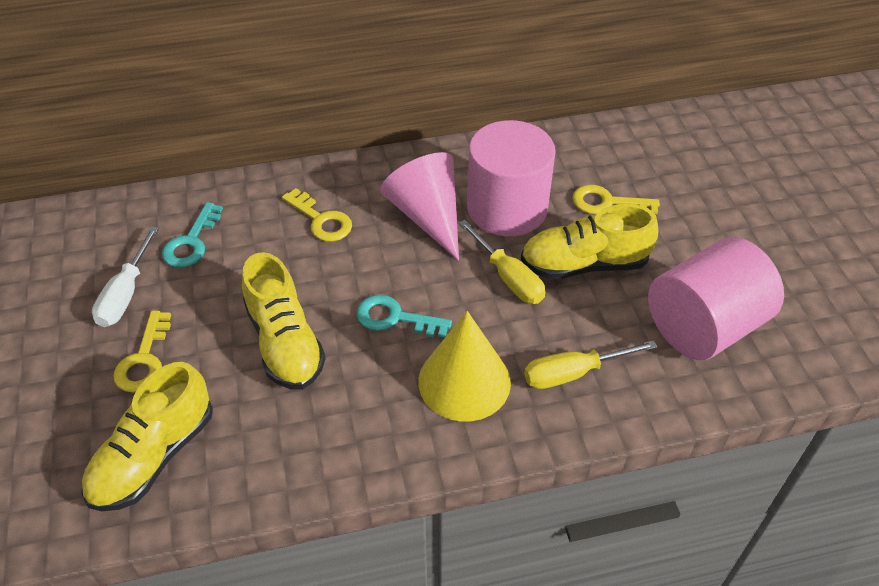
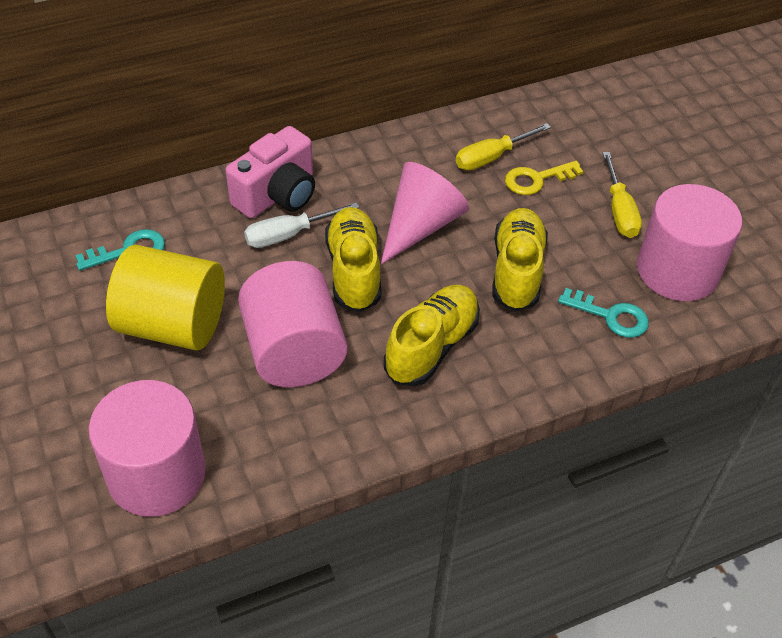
pink camera: none = 0 -> [226,126,315,218] = 1
pink cylinder: [467,120,556,236] [648,237,784,360] = 2 -> [89,380,206,517] [238,261,347,387] [637,184,742,301] = 3
yellow cone: [418,311,511,422] = 1 -> none = 0
yellow cylinder: none = 0 -> [106,245,225,350] = 1
yellow key: [113,310,171,393] [282,188,352,242] [572,185,660,214] = 3 -> [505,161,584,195] = 1

